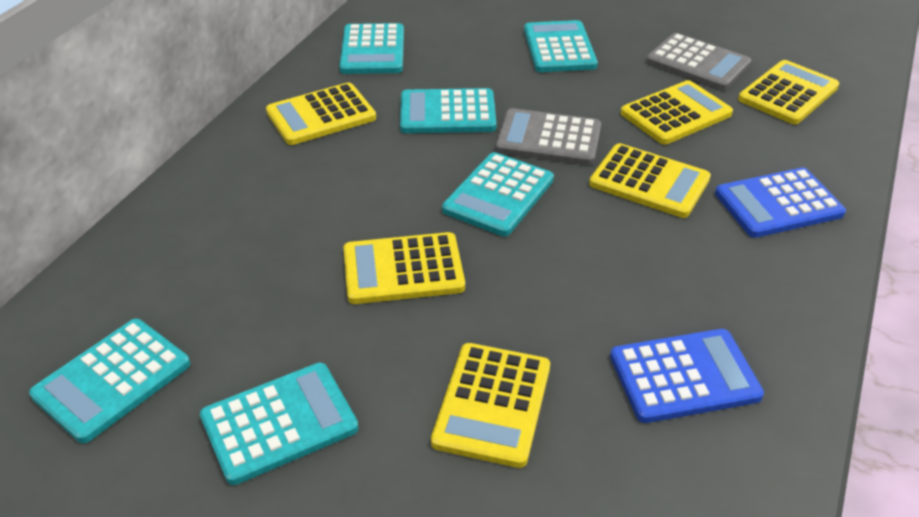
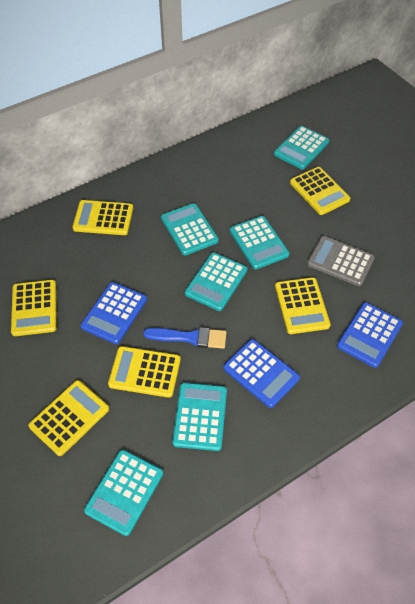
blue brush: none = 0 -> [143,327,227,349] = 1
blue calculator: [610,329,764,423] [715,167,846,238] = 2 -> [81,282,147,344] [223,339,300,408] [337,302,403,368] = 3
grey calculator: [495,108,601,165] [646,33,751,90] = 2 -> [307,236,375,286] = 1

